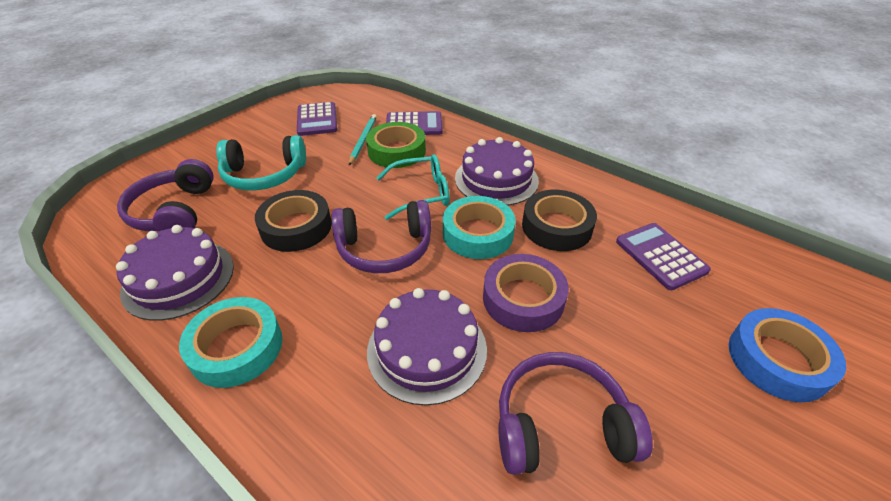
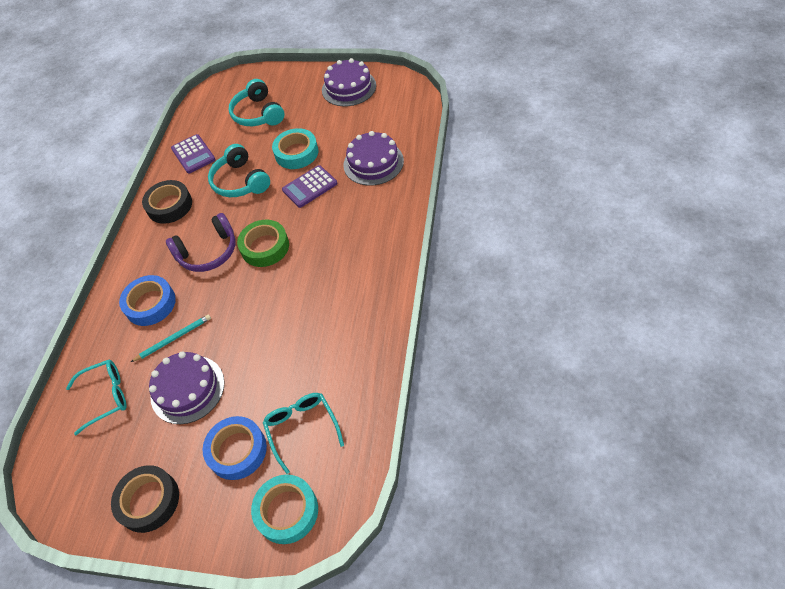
blue tape: [729,308,846,402] = 1 -> [119,275,176,326] [203,416,267,480] = 2
purple calculator: [297,102,337,136] [386,111,443,135] [616,223,711,290] = 3 -> [171,134,216,174] [282,165,337,208] = 2
purple headphones: [117,159,214,231] [331,200,431,273] [498,352,653,475] = 3 -> [166,213,235,272] = 1
purple tape: [483,254,569,332] = 1 -> none = 0
turquoise glasses: [376,154,450,220] = 1 -> [66,359,127,435] [263,393,344,474] = 2
turquoise headphones: [216,135,306,190] = 1 -> [208,144,270,197] [229,79,284,126] = 2

